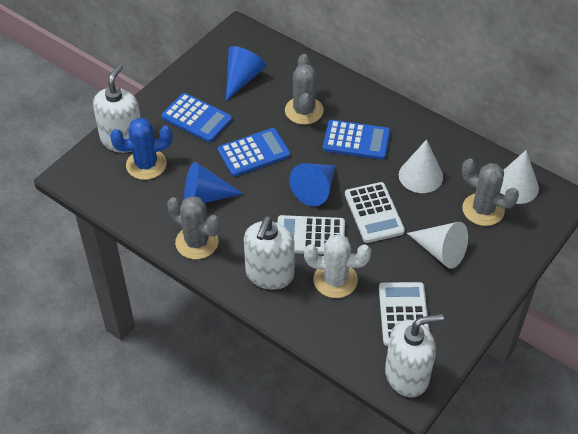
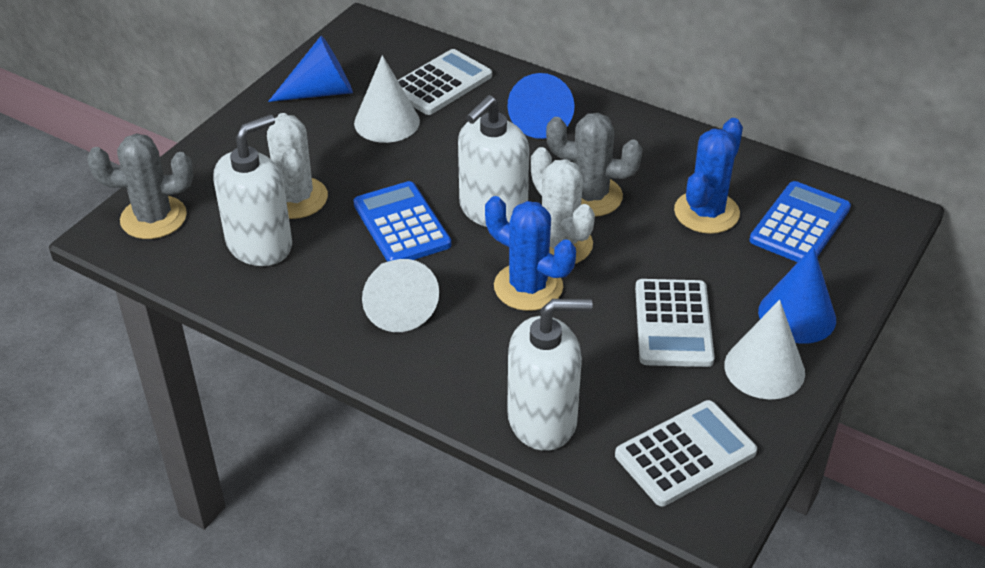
blue cactus: [110,118,172,180] = 1 -> [485,196,576,311] [674,118,743,234] = 2
blue calculator: [161,93,232,143] [218,128,290,177] [323,120,390,160] = 3 -> [353,181,451,262] [749,181,851,262] = 2
grey cactus: [167,196,221,259] [285,54,324,125] [462,158,519,226] = 3 -> [87,133,193,239] [546,113,643,217] = 2
white cactus: [304,234,371,298] = 1 -> [267,113,328,219] [531,147,595,264] = 2

